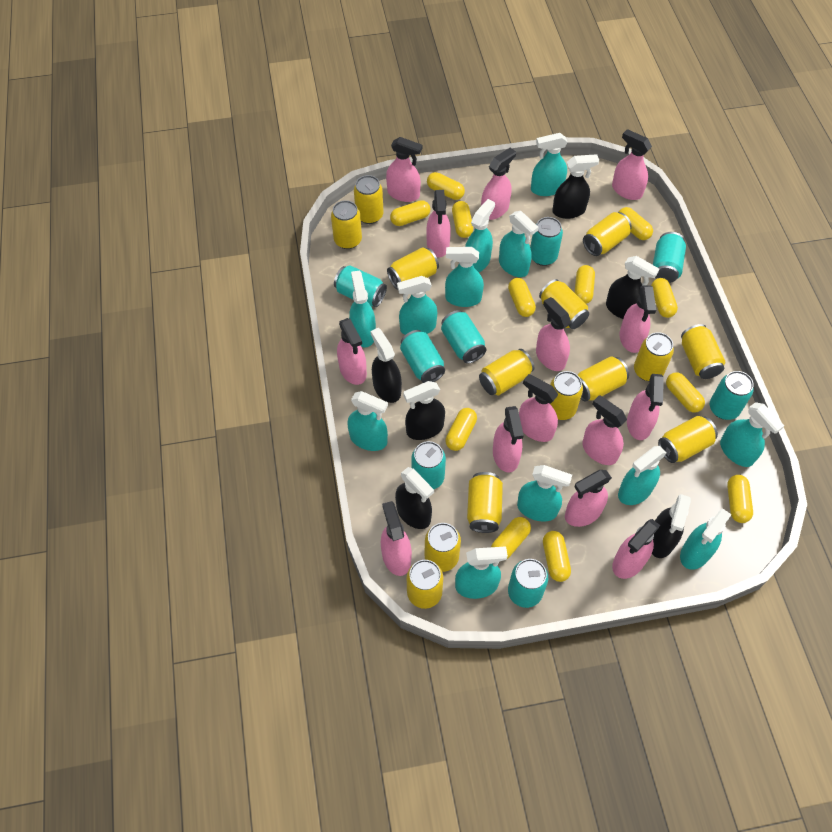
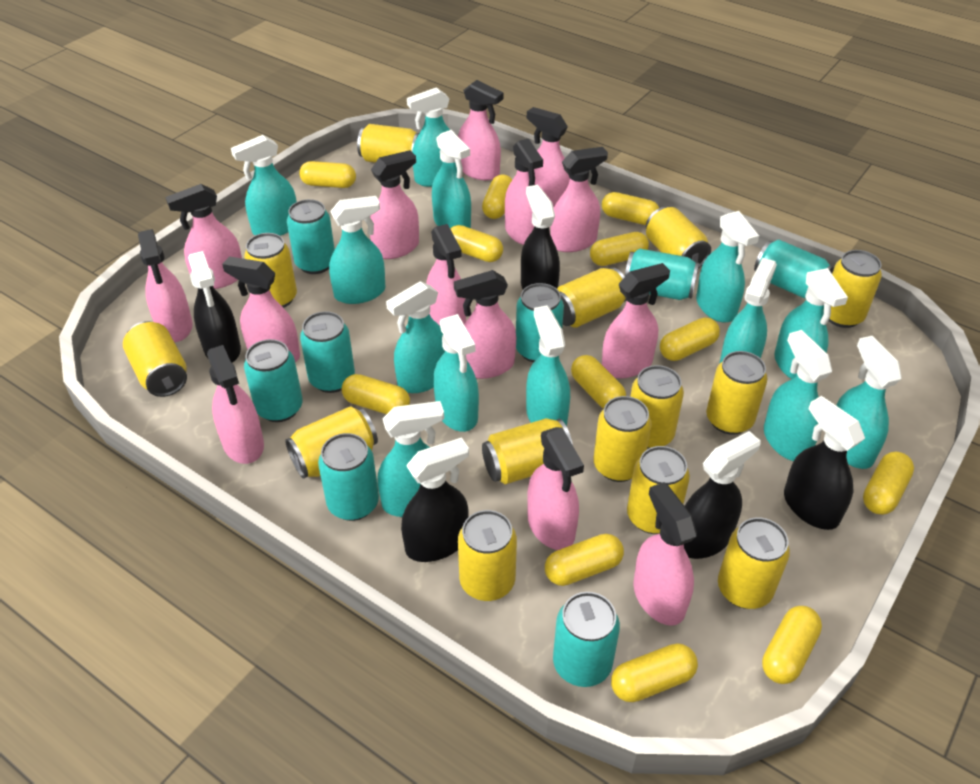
black spray bottle: [371,328,402,403] [395,467,434,529] [403,381,445,440] [552,154,599,219] [606,256,659,319] [652,494,691,558] = 6 -> [188,251,241,363] [401,437,469,562] [521,185,560,289] [684,431,761,559] [784,396,865,530] = 5
turquoise spray bottle: [347,391,388,451] [349,270,376,347] [397,276,437,335] [445,247,484,307] [455,546,508,599] [465,199,495,272] [499,211,538,277] [517,465,572,522] [531,133,568,196] [618,446,667,505] [680,509,732,570] [720,402,784,467] = 12 -> [231,135,297,236] [329,196,386,304] [377,401,444,517] [386,281,445,393] [407,87,450,187] [432,130,471,228] [434,314,479,432] [526,305,570,426] [696,211,759,323] [719,258,777,364] [764,330,832,461] [774,268,848,379] [836,336,902,469] = 13

